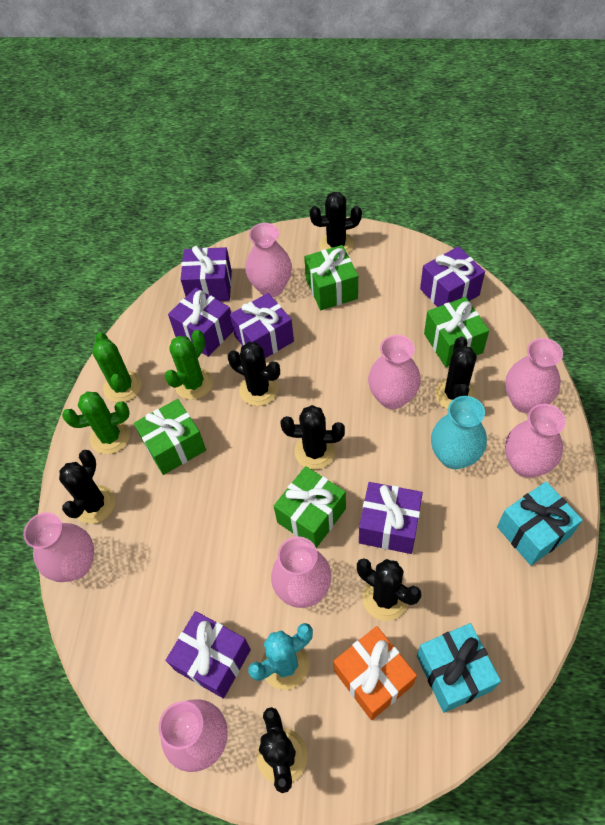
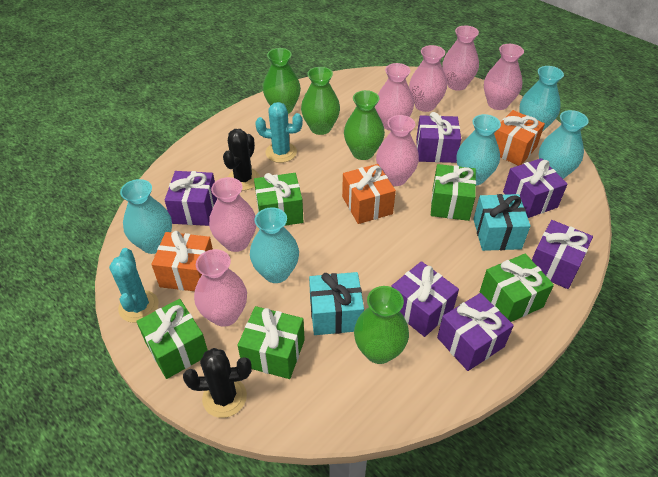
black cactus: [59,450,115,524] [228,342,280,406] [257,707,308,793] [281,405,345,470] [309,192,362,254] [357,558,421,621] [435,337,477,409] = 7 -> [183,348,251,418] [223,129,260,191] = 2
green cactus: [62,392,130,454] [93,332,141,402] [164,330,213,400] = 3 -> none = 0
green gift: [134,399,206,475] [274,466,346,548] [304,245,358,310] [424,297,489,367] = 4 -> [136,299,208,379] [237,306,305,379] [254,173,303,226] [431,164,476,221] [480,254,554,322] = 5
green vase: none = 0 -> [263,48,301,114] [301,67,340,135] [344,90,385,160] [354,286,409,364] = 4
orange gift: [334,626,417,720] = 1 -> [151,231,213,291] [342,164,396,224] [494,110,545,166] = 3
turquoise cactus: [248,623,313,690] = 1 -> [109,248,159,323] [255,102,303,163] = 2
turquoise vase: [431,396,487,469] = 1 -> [120,179,172,254] [250,207,299,283] [457,114,501,185] [519,66,564,132] [539,110,589,179] = 5

